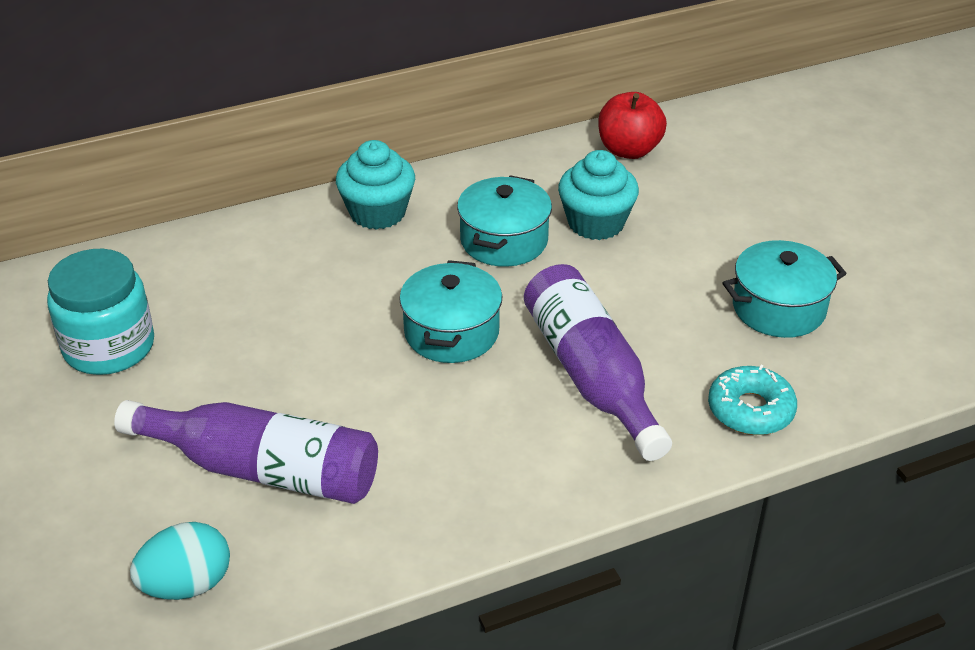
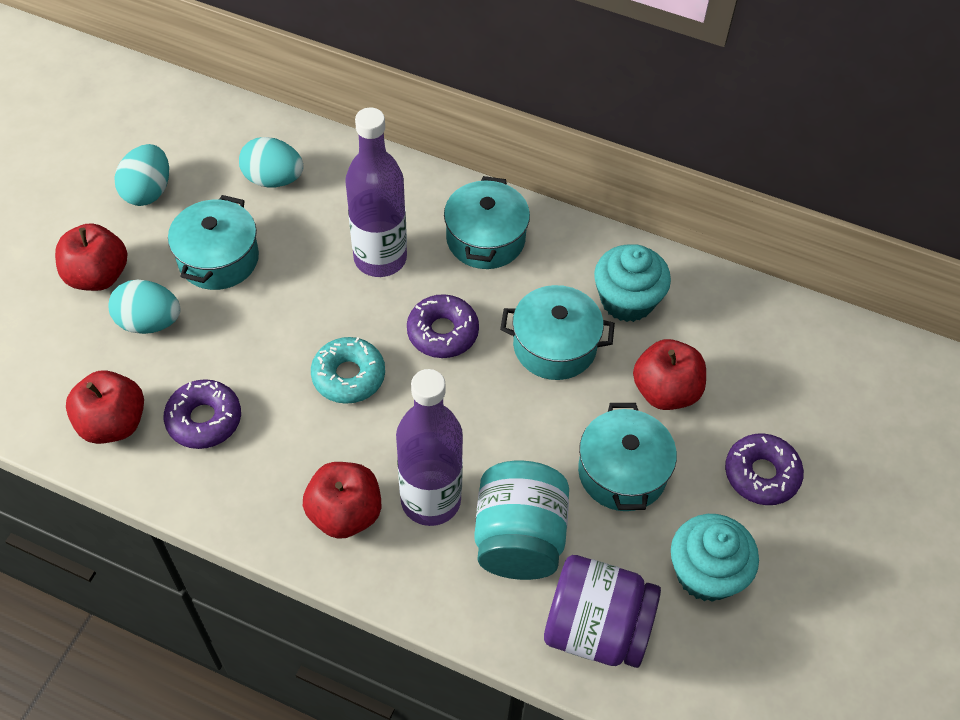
purple donut: none = 0 -> [164,379,241,449] [407,294,479,358] [725,433,804,505] = 3
purple jar: none = 0 -> [544,555,661,668] = 1
red apple: [598,92,667,159] = 1 -> [55,223,127,291] [66,371,144,444] [303,462,381,539] [633,339,706,410] = 4
turquoise egg: [130,522,230,600] = 1 -> [108,280,181,334] [115,144,169,206] [239,137,304,188] = 3
turquoise pot: [399,260,502,363] [457,175,552,267] [723,240,847,338] = 3 -> [168,195,259,290] [444,176,530,269] [500,285,615,380] [578,403,677,511] = 4

